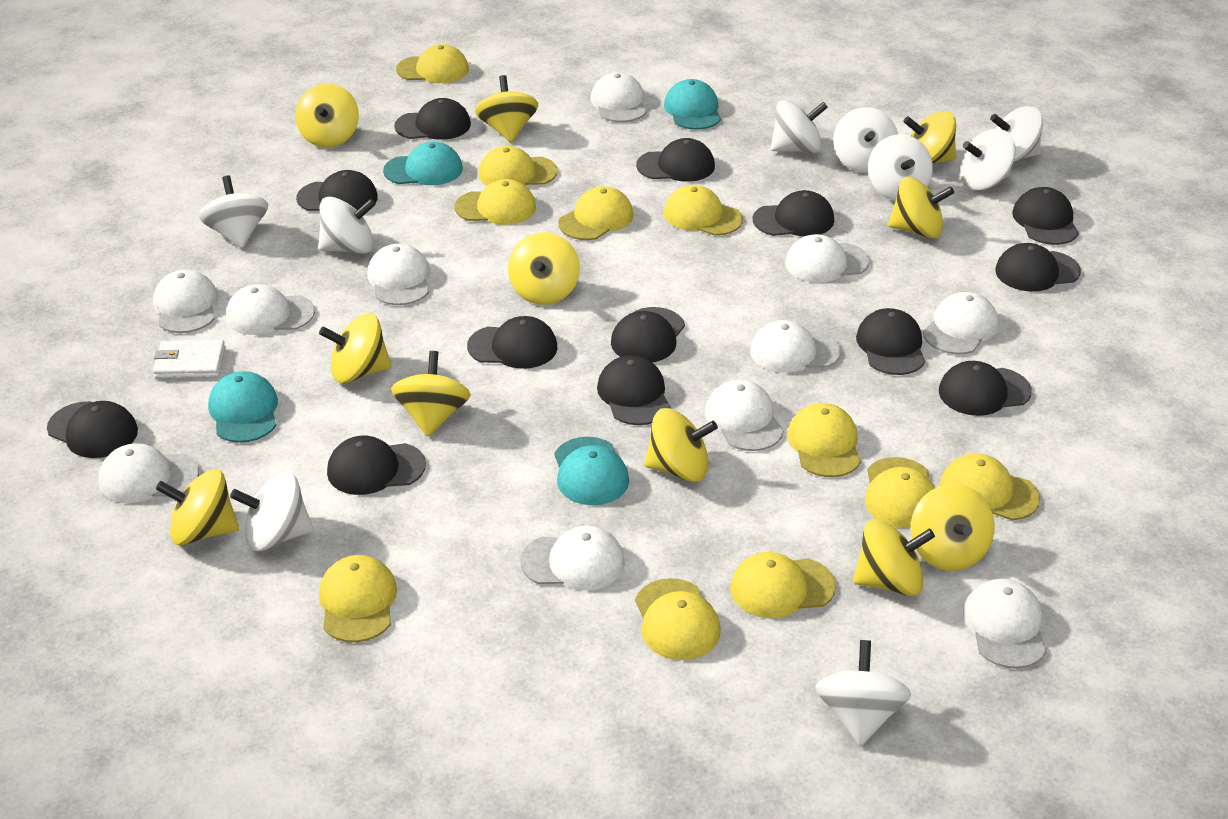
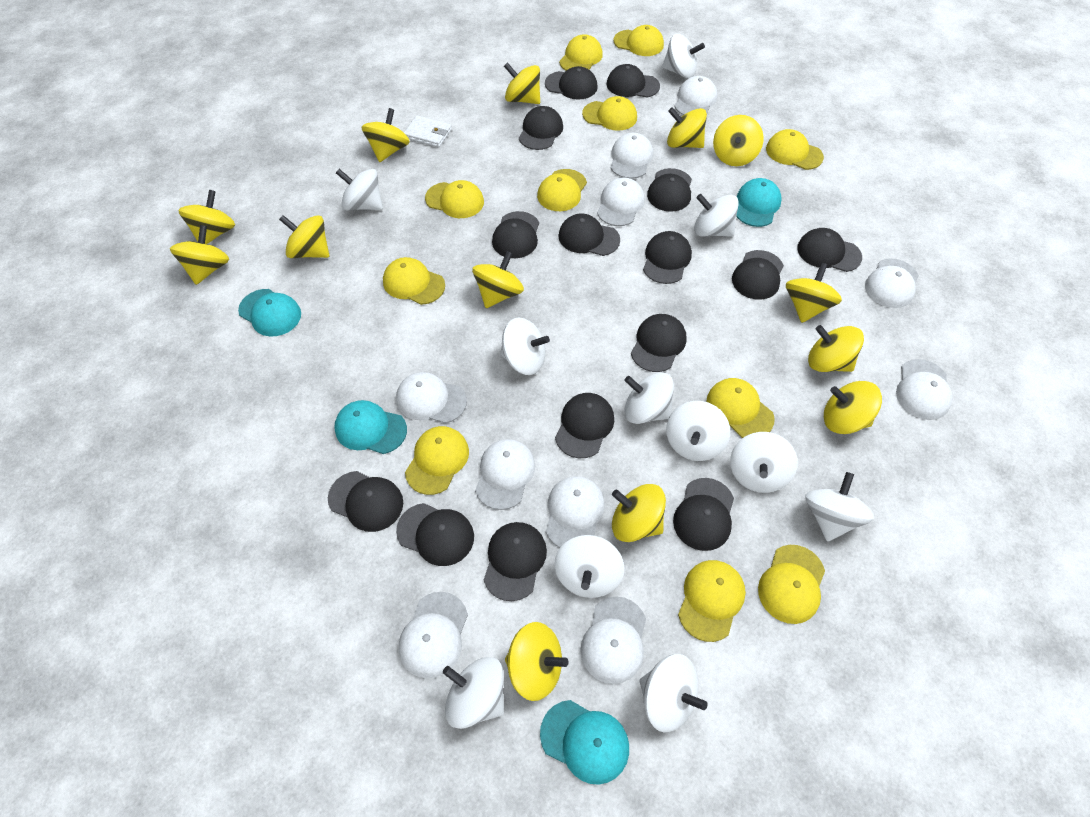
black cap: [47,401,138,458] [296,170,378,211] [327,436,426,495] [394,98,471,140] [467,316,557,369] [597,355,670,425] [611,307,685,363] [636,138,715,182] [752,190,834,236] [856,308,925,375] [939,361,1032,416] [995,243,1081,292] [1012,187,1079,245] = 13 -> [328,471,403,532] [396,503,474,566] [484,522,547,601] [492,211,539,258] [519,106,563,150] [545,66,598,100] [555,393,614,458] [558,213,620,256] [607,64,660,98] [631,314,687,372] [643,231,692,284] [647,168,692,212] [673,478,734,551] [732,250,784,300] [797,228,862,272] = 15
white cap: [98,443,199,503] [153,270,218,333] [226,284,315,335] [367,244,430,305] [520,526,625,591] [591,72,646,122] [705,380,784,451] [750,320,841,373] [785,234,870,283] [923,292,998,355] [963,579,1047,669] = 11 -> [396,372,467,423] [399,592,468,678] [475,439,535,510] [546,476,604,548] [580,596,646,684] [597,177,645,226] [611,133,653,179] [674,76,717,115] [865,258,919,308] [896,359,952,420] = 10
white spinning top: [199,176,268,248] [230,472,313,551] [318,197,376,254] [771,101,828,153] [815,640,911,746] [833,107,898,173] [868,135,933,201] [959,129,1016,190] [990,106,1043,162] = 9 -> [336,169,383,210] [443,657,504,729] [500,317,550,375] [555,535,624,598] [624,373,674,424] [640,654,708,732] [662,33,705,78] [666,401,730,461] [694,194,739,237] [730,432,798,493] [805,472,874,542] = 11
yellow spinning top: [156,469,239,545] [295,83,359,148] [319,313,392,383] [391,351,471,437] [475,75,538,142] [508,232,580,305] [644,408,718,482] [853,519,935,596] [888,177,954,239] [903,111,956,163] [911,484,995,571] = 11 -> [170,225,229,285] [178,190,235,244] [279,215,329,258] [362,108,410,162] [472,251,524,308] [504,62,540,104] [505,622,569,701] [612,484,666,542] [667,107,707,148] [713,115,764,166] [786,263,842,323] [808,325,864,372] [824,381,882,434] = 13

